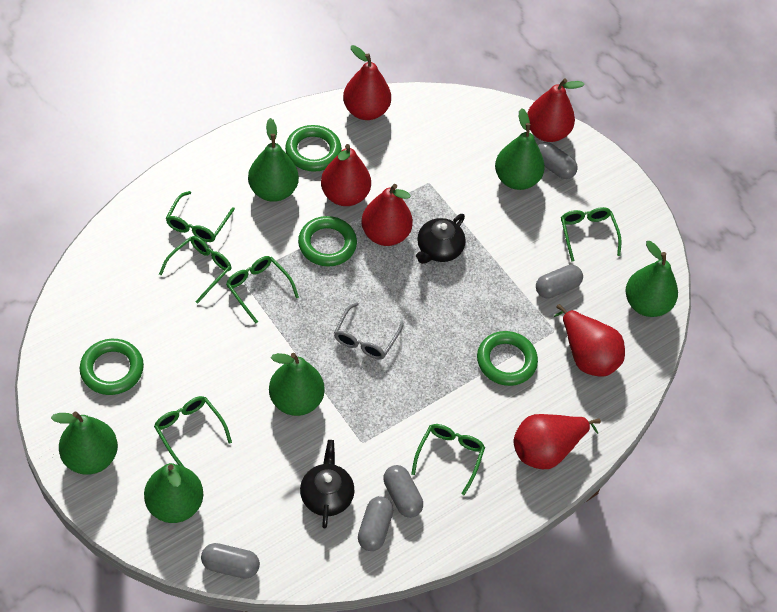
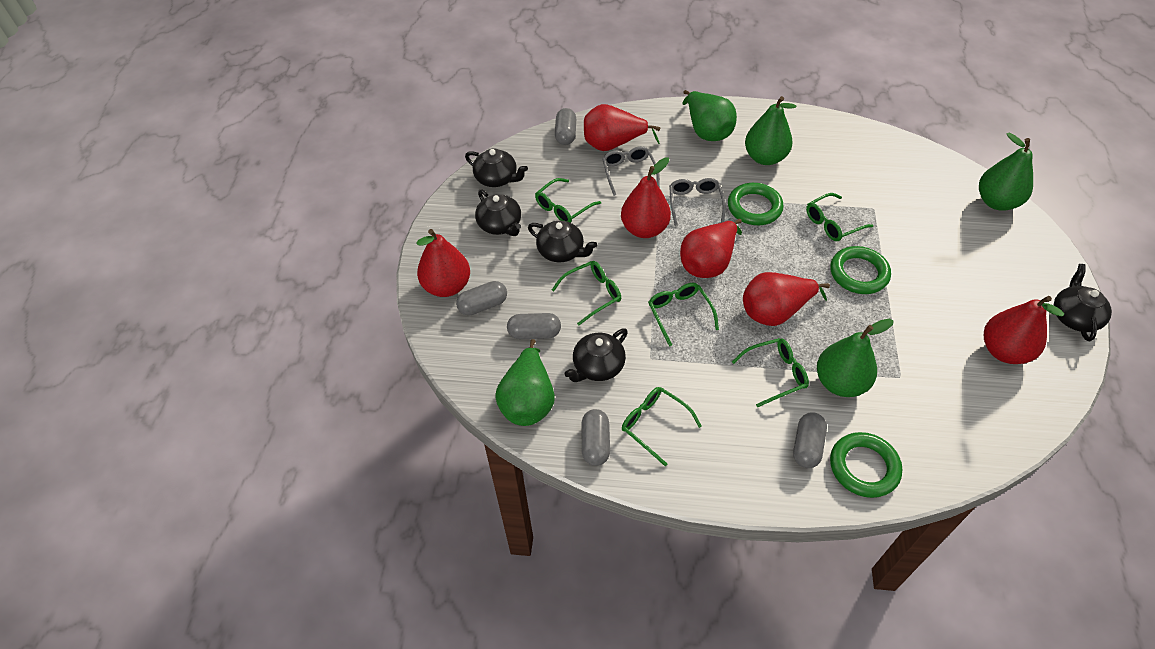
black teapot: [300,440,355,529] [416,214,466,264] = 2 -> [465,149,528,187] [475,189,521,236] [528,221,597,262] [565,328,628,382] [1054,264,1112,341] = 5
green pear: [51,412,118,475] [144,463,203,523] [248,118,299,202] [269,353,325,416] [495,108,545,190] [626,241,678,317] = 6 -> [495,339,555,426] [683,90,737,141] [745,96,796,165] [817,319,894,397] [979,133,1033,211] = 5
green ring: [80,339,144,395] [285,125,342,172] [298,216,357,266] [477,331,538,386] = 4 -> [728,183,784,225] [830,246,891,294] [830,432,902,498] = 3
grey glasses: [334,303,404,359] = 1 -> [602,146,660,196] [669,178,726,226] = 2

